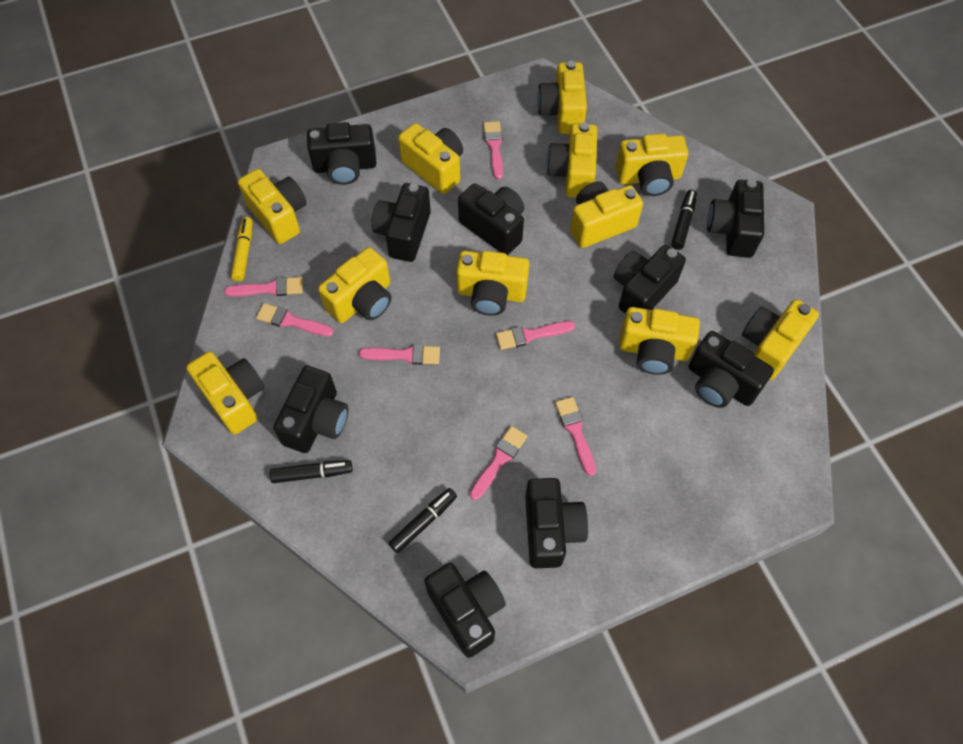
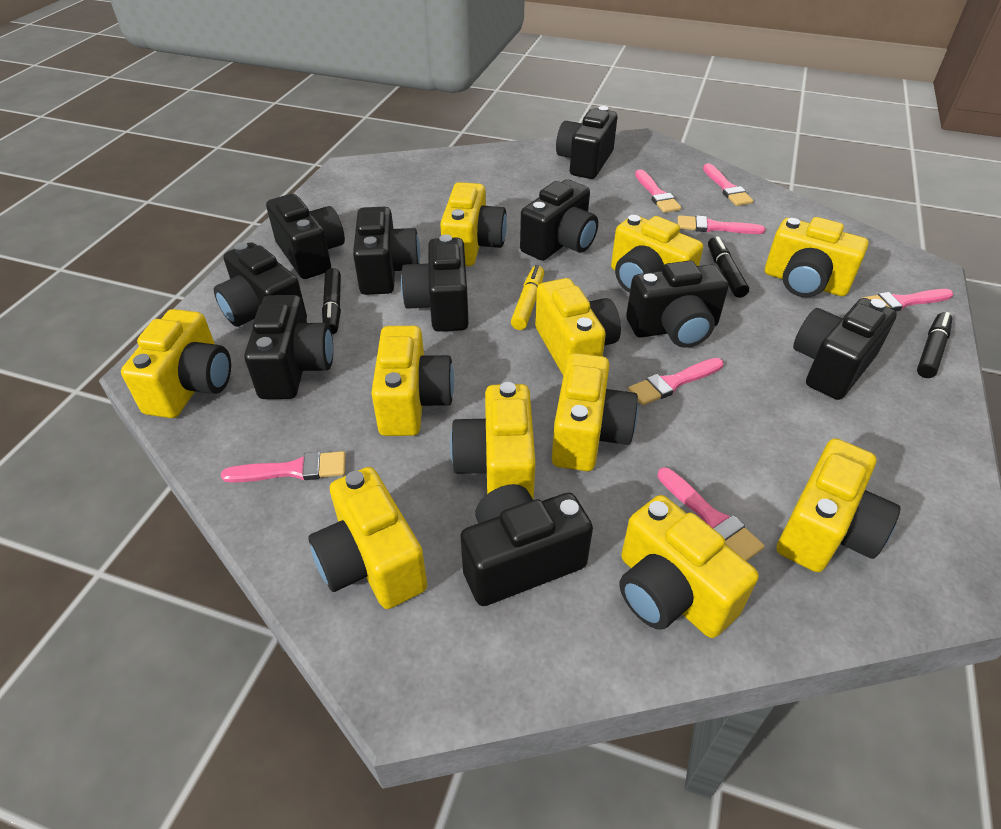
black camera: [273,366,348,453] [307,122,376,185] [371,183,431,262] [424,563,506,658] [458,183,524,255] [525,478,588,568] [614,245,686,314] [689,331,774,408] [707,180,764,258] = 9 -> [214,242,307,327] [244,295,333,399] [266,194,345,279] [353,207,420,295] [401,234,469,332] [460,484,593,606] [520,180,598,261] [556,106,617,179] [626,261,729,348] [793,298,897,400] = 10

